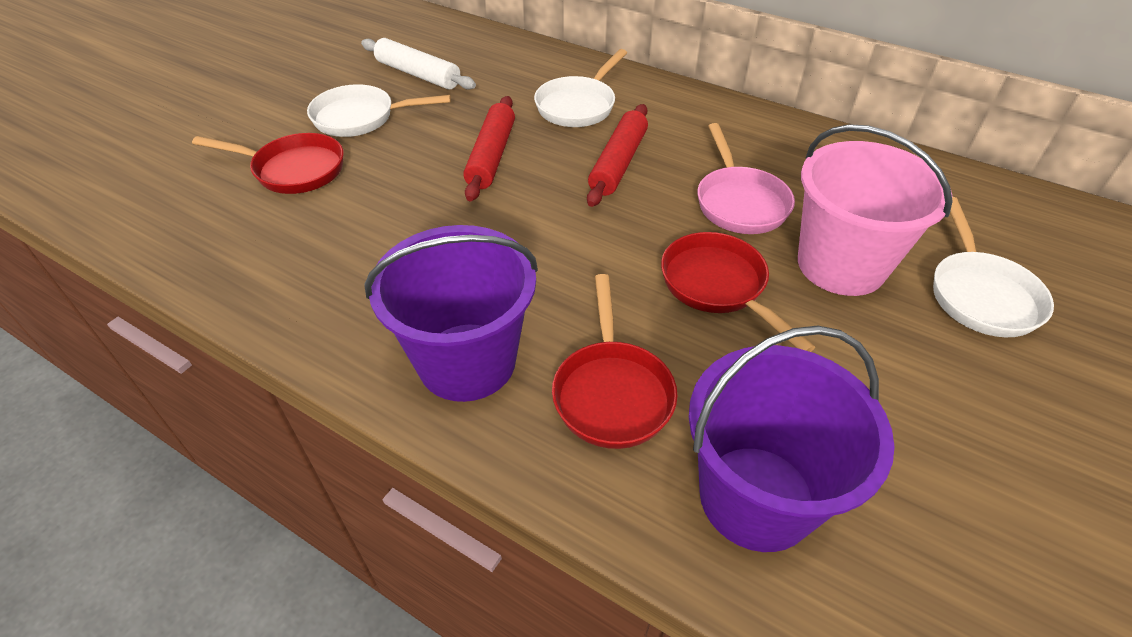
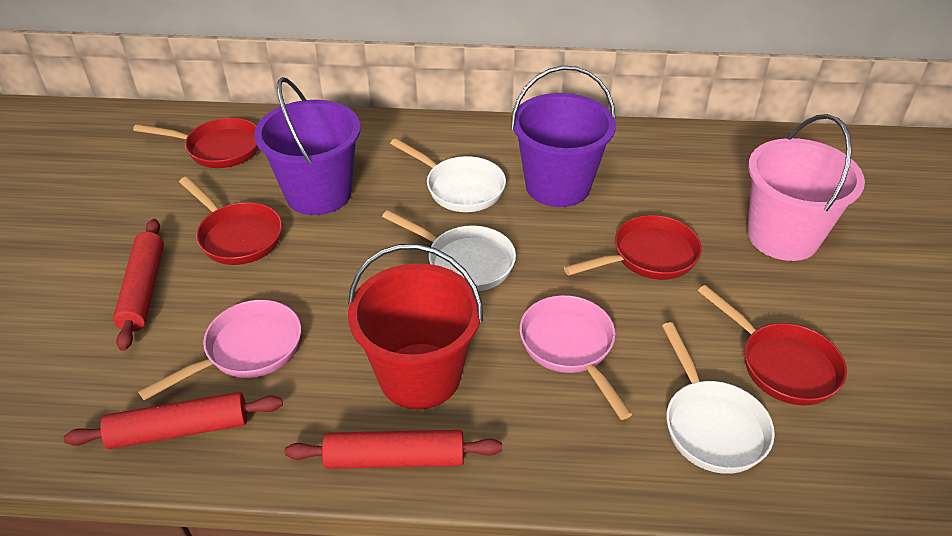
pink pan: [697,123,795,234] = 1 -> [138,300,301,401] [520,295,632,420] = 2
red bucket: none = 0 -> [348,244,483,410] = 1
red pan: [192,133,344,194] [552,274,678,449] [661,232,815,352] = 3 -> [133,118,259,168] [179,177,282,265] [564,215,702,280] [698,285,847,405] = 4
red rolling pin: [463,96,515,201] [587,104,648,207] = 2 -> [64,392,283,449] [113,219,164,351] [284,430,502,469] = 3
white rolling pin: [361,38,476,90] = 1 -> none = 0

